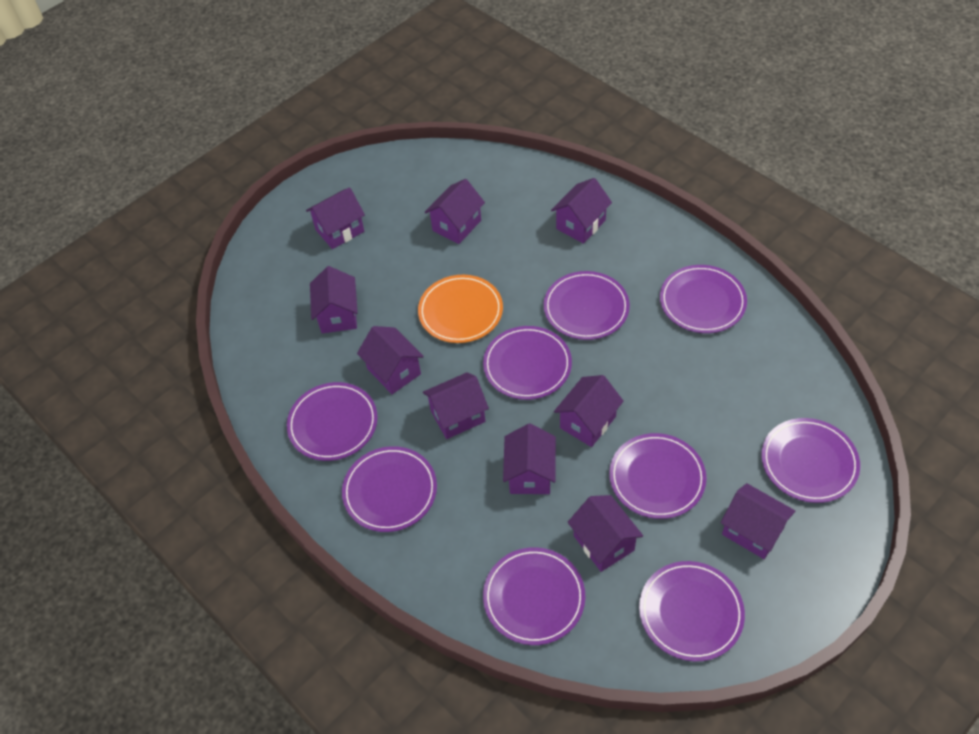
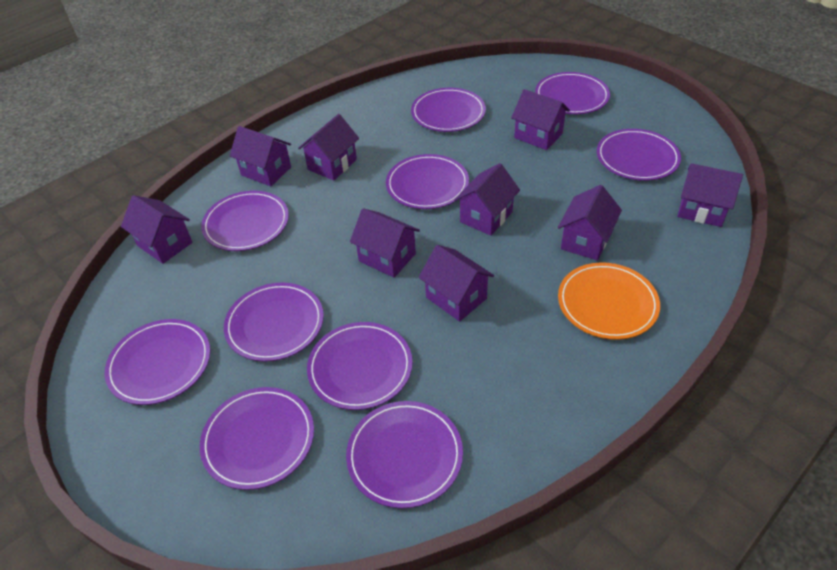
purple house: [306,187,365,249] [310,266,358,333] [357,326,424,394] [423,372,489,439] [425,179,485,244] [503,424,556,494] [551,178,612,244] [554,375,624,447] [568,495,643,572] [721,483,795,559] = 10 -> [121,195,192,264] [230,126,291,186] [298,114,359,180] [350,208,420,278] [419,245,494,322] [454,163,520,236] [511,89,570,150] [558,185,622,261] [678,163,743,227] = 9
purple plate: [287,382,378,461] [342,446,437,532] [483,326,572,400] [483,547,585,645] [544,271,630,340] [609,433,706,519] [639,561,745,661] [660,265,747,333] [761,418,860,503] = 9 -> [105,319,210,405] [200,387,314,490] [201,191,289,251] [224,283,324,362] [307,322,413,410] [346,401,463,508] [386,154,469,209] [411,88,486,132] [535,72,610,114] [597,129,681,181] = 10

